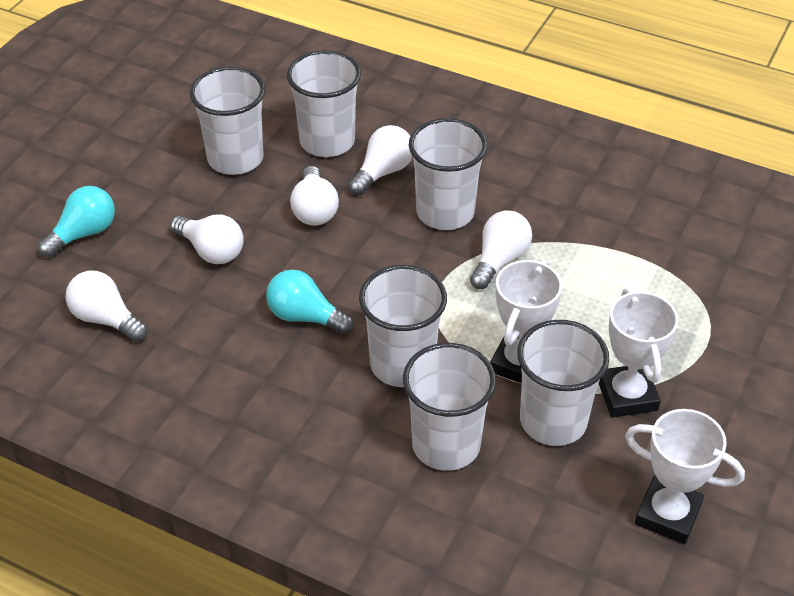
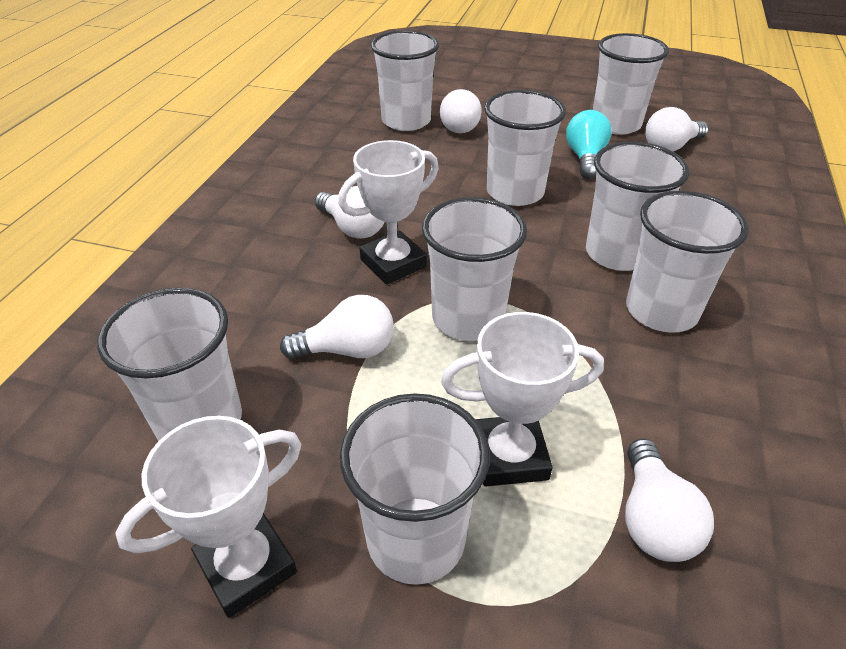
turquoise light bulb: [38,186,115,258] [266,270,354,335] = 2 -> [566,110,612,179] = 1
white cup: [190,67,265,175] [287,50,361,157] [359,265,447,387] [403,343,496,471] [409,118,487,230] [517,320,610,446] = 6 -> [97,288,242,441] [340,393,490,585] [371,31,439,131] [422,197,527,341] [484,90,566,206] [586,142,689,271] [593,33,669,135] [626,191,749,333] = 8

